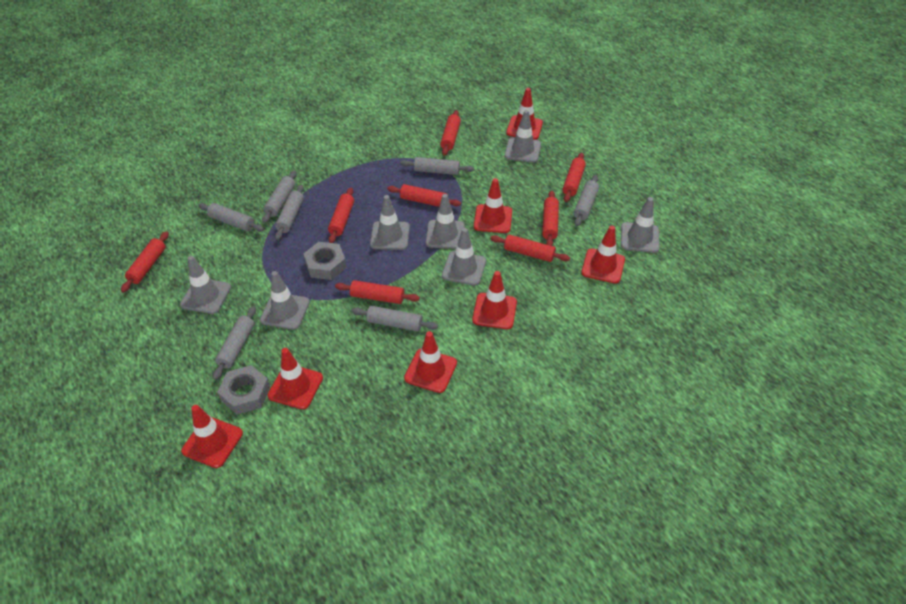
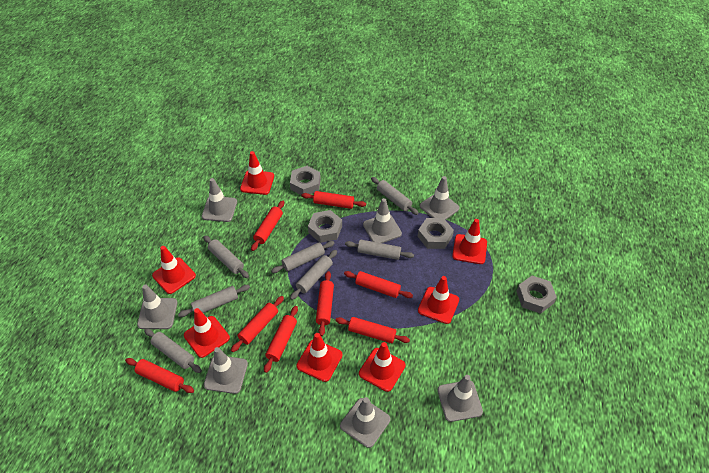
grey nut: [217,365,270,414] [303,242,347,280] = 2 -> [290,166,321,195] [308,210,342,243] [418,218,454,249] [516,276,557,314] = 4

